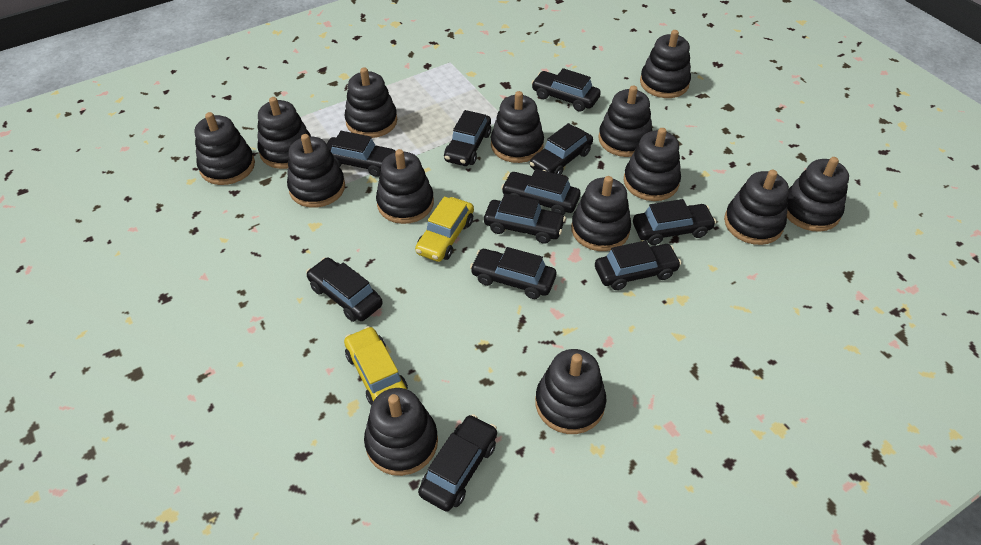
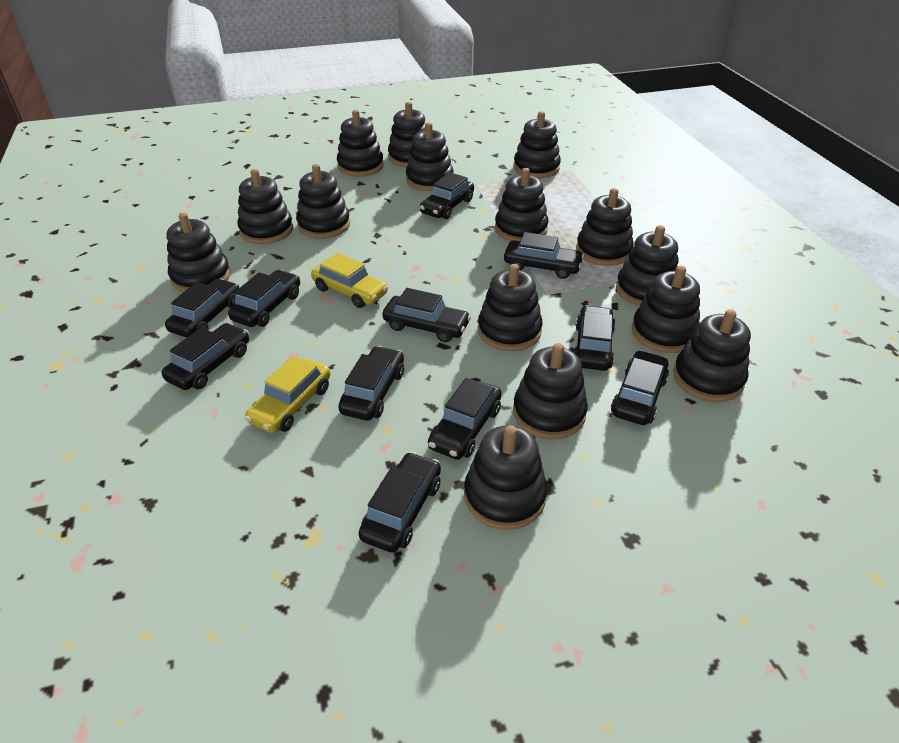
black stacking toy: [195,112,255,185] [257,97,311,169] [287,134,345,208] [345,68,397,138] [364,388,438,476] [376,149,434,224] [491,91,544,163] [535,349,606,434] [571,176,631,251] [598,85,652,157] [624,128,681,201] [640,30,691,98] [724,170,789,245] [787,157,849,232] = 14 -> [167,213,231,292] [237,169,293,244] [296,164,350,238] [337,110,384,177] [388,102,426,167] [406,122,454,191] [464,425,547,530] [478,264,543,351] [495,168,549,241] [513,343,588,439] [514,111,561,178] [576,188,634,266] [616,225,679,306] [632,266,700,353] [673,309,751,402] = 15

